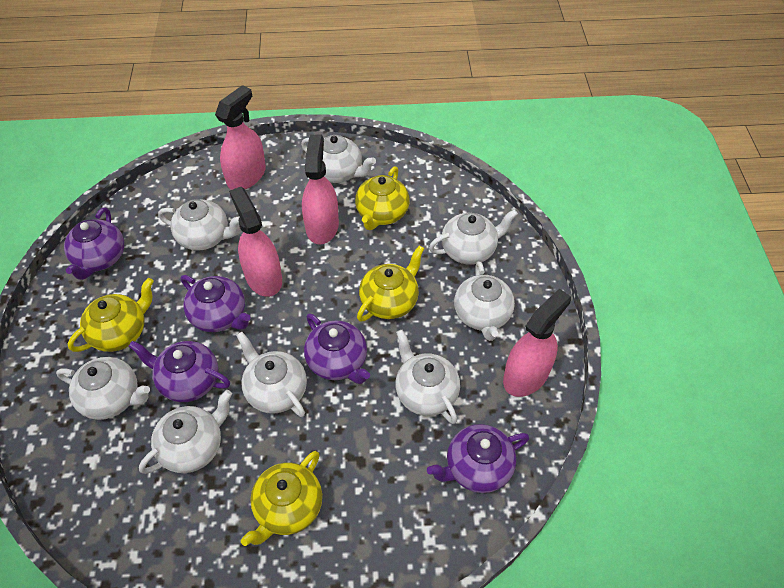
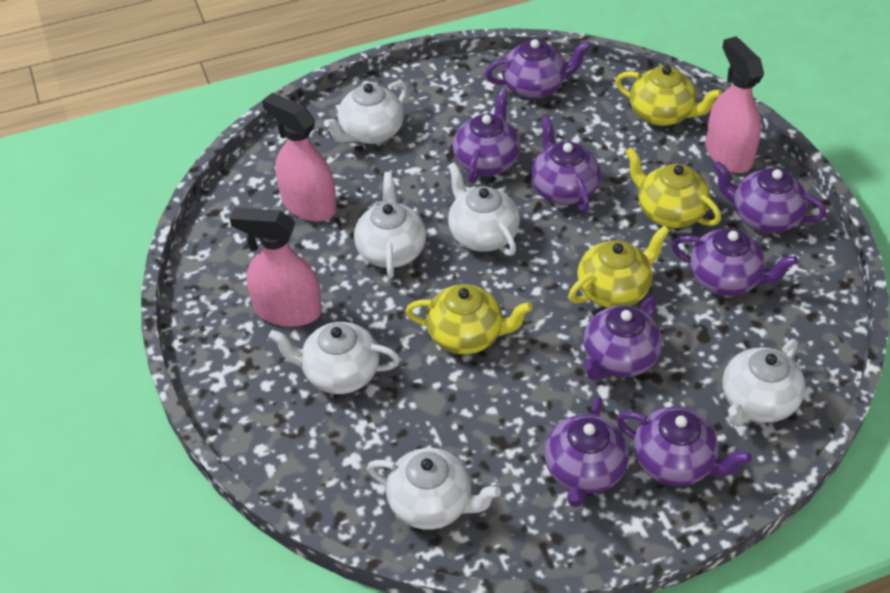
pink spray bottle: [215,85,266,190] [229,187,282,297] [302,134,339,244] [503,288,571,397] = 4 -> [230,208,322,327] [262,93,336,222] [705,36,764,173] = 3
purple teapot: [64,208,124,280] [128,341,230,402] [181,275,251,332] [304,314,370,384] [427,424,529,493] = 5 -> [453,88,521,183] [485,39,590,99] [531,116,601,212] [544,396,629,507] [584,297,662,380] [617,407,752,486] [672,228,798,296] [713,161,826,233] = 8
white teapot: [56,357,150,420] [139,390,232,474] [158,199,239,251] [236,332,307,417] [301,135,376,183] [395,330,460,424] [429,209,518,265] [454,261,515,341] = 8 -> [269,322,400,394] [324,81,408,144] [354,172,426,278] [367,448,501,530] [448,162,520,256] [723,339,806,425] = 6

